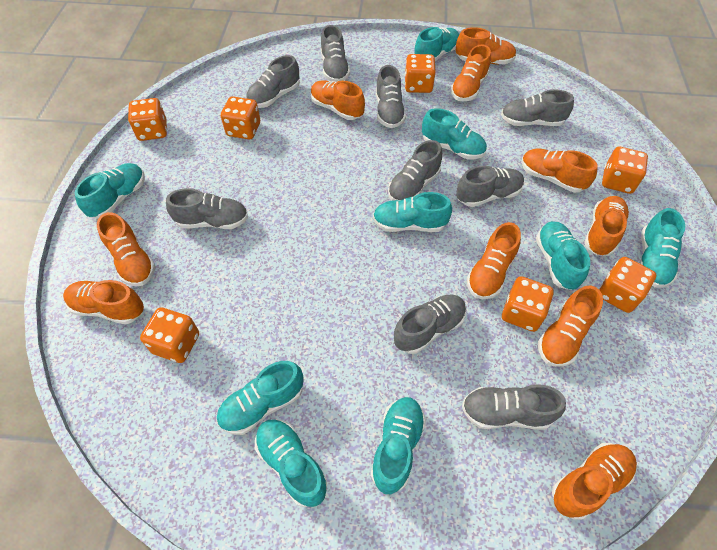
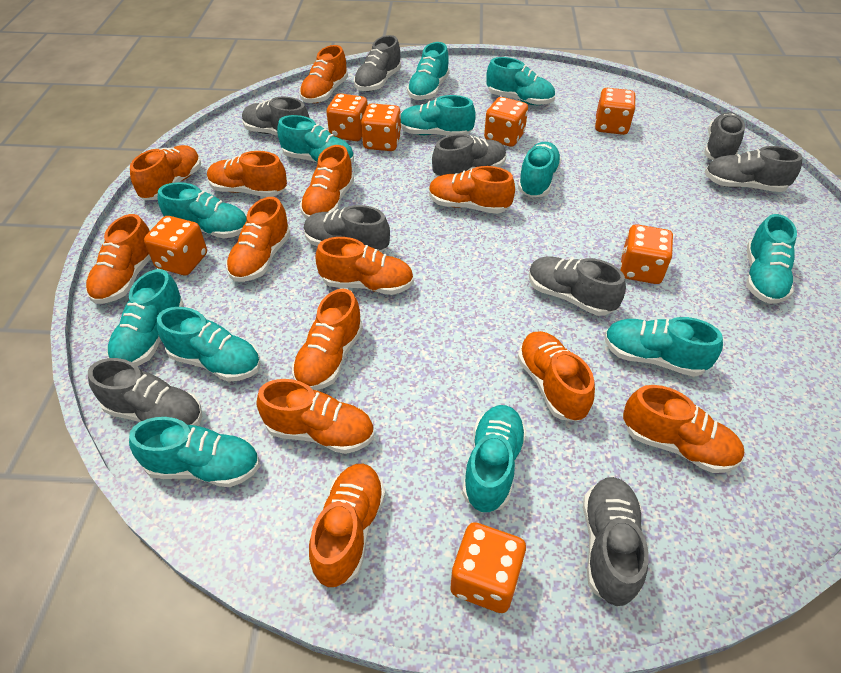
orange shoe: [63,280,144,324] [97,212,156,287] [311,80,365,120] [450,44,491,102] [456,27,516,64] [467,222,521,299] [522,149,598,193] [538,286,603,367] [552,443,637,520] [584,196,629,256] = 10 -> [86,214,151,304] [130,145,201,200] [207,151,287,197] [226,197,291,282] [256,379,374,454] [292,289,363,390] [299,45,348,103] [300,145,354,219] [309,464,385,587] [316,237,414,295] [429,166,515,214] [517,331,595,421] [623,385,744,473] = 13
turquoise shoe: [75,163,145,218] [216,361,303,435] [255,419,327,507] [371,397,426,494] [373,192,452,232] [414,27,459,61] [422,108,487,159] [536,221,590,290] [639,208,685,288] = 9 -> [107,269,184,366] [129,417,260,487] [157,307,261,382] [158,182,247,239] [277,115,354,163] [401,95,476,136] [407,42,450,100] [462,405,527,513] [486,57,555,105] [518,142,562,198] [604,317,723,377] [746,214,797,304] = 12

